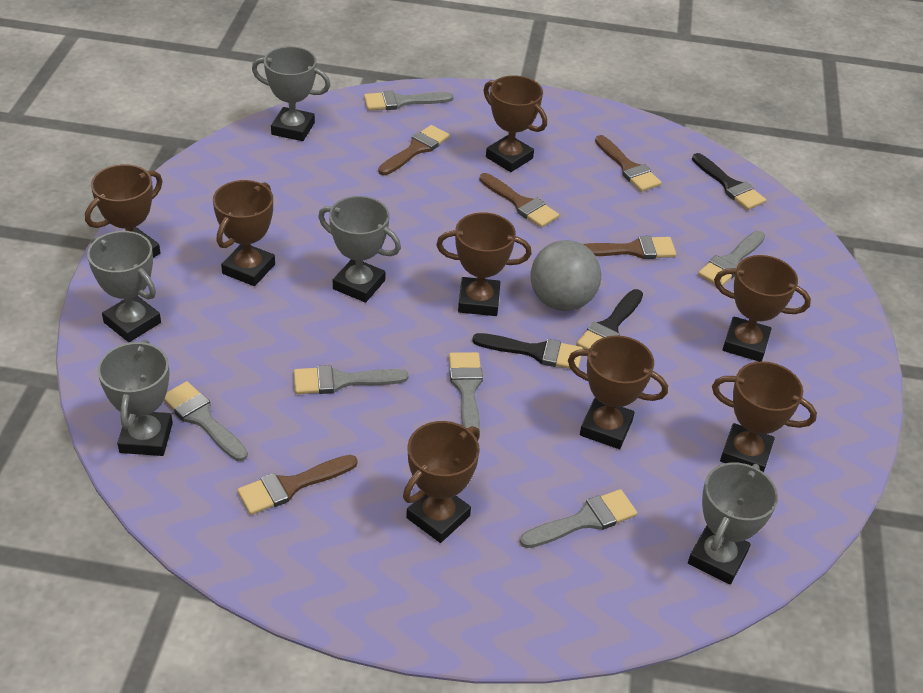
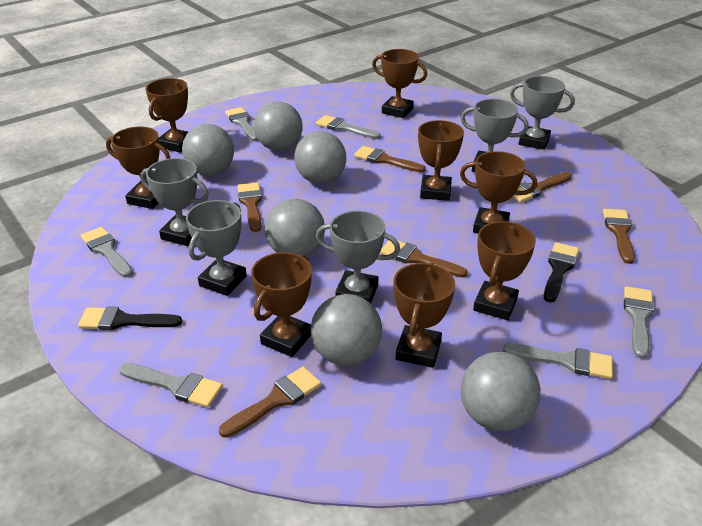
black brush: [472,333,583,369] [576,289,643,350] [692,153,766,210] = 3 -> [78,306,182,330] [544,242,579,302] = 2
brown brush: [237,455,358,515] [378,125,450,175] [479,173,559,228] [583,236,676,259] [595,135,662,192] = 5 -> [219,366,321,438] [237,182,262,232] [354,146,426,173] [380,240,468,278] [513,172,572,203] [603,209,635,264] = 6
grey ball: [531,240,601,311] = 1 -> [182,124,234,176] [254,102,303,151] [265,199,325,256] [294,131,346,184] [310,294,382,366] [461,352,541,432] = 6

